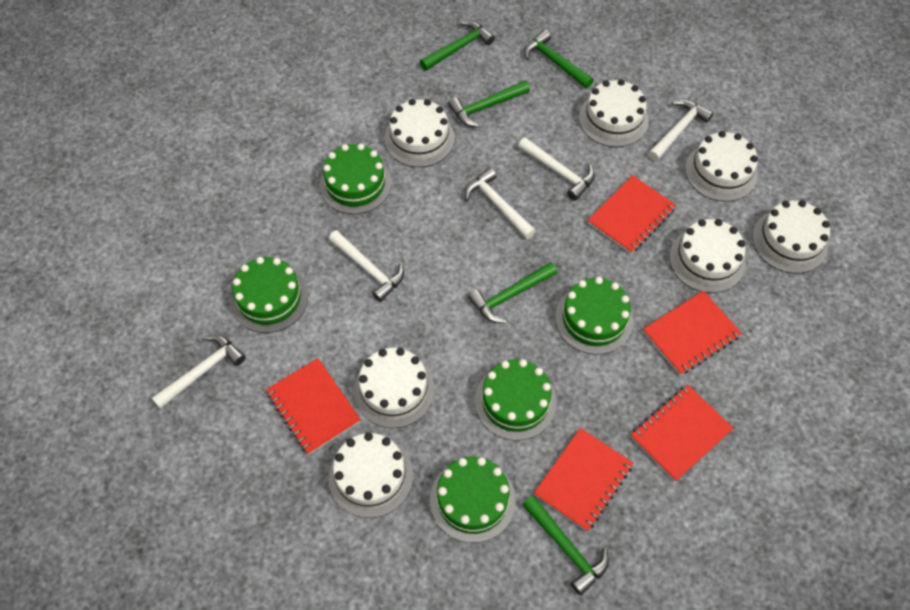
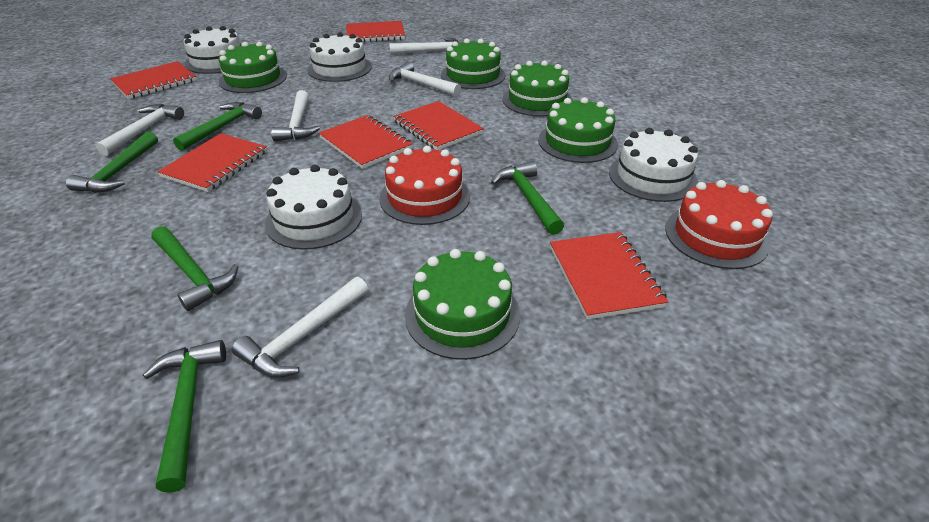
red cake: none = 0 -> [380,146,470,225] [665,180,773,269] = 2
red notebook: [266,358,361,455] [534,428,634,531] [588,175,676,254] [631,385,733,482] [643,291,742,375] = 5 -> [110,61,196,99] [158,133,267,192] [319,115,413,169] [346,21,405,42] [393,101,484,150] [550,232,668,320] = 6
white cake: [328,432,413,518] [354,348,435,428] [385,99,455,167] [579,79,649,147] [669,219,746,293] [685,131,758,202] [752,200,830,273] = 7 -> [184,26,241,74] [265,165,362,250] [308,32,372,82] [609,128,698,202] = 4

